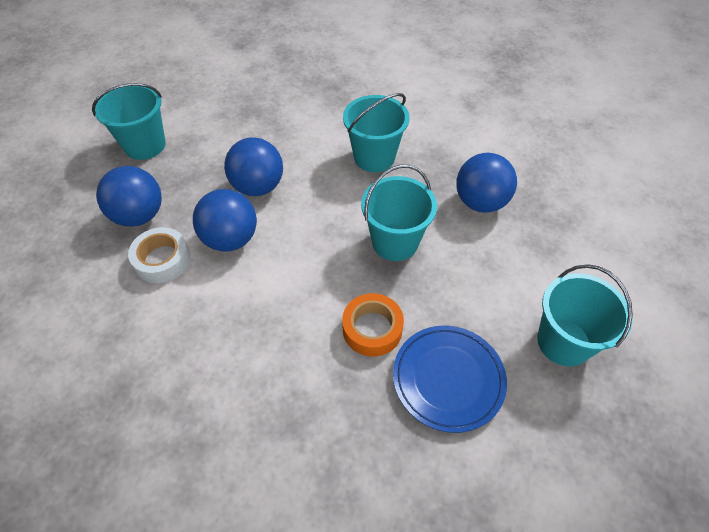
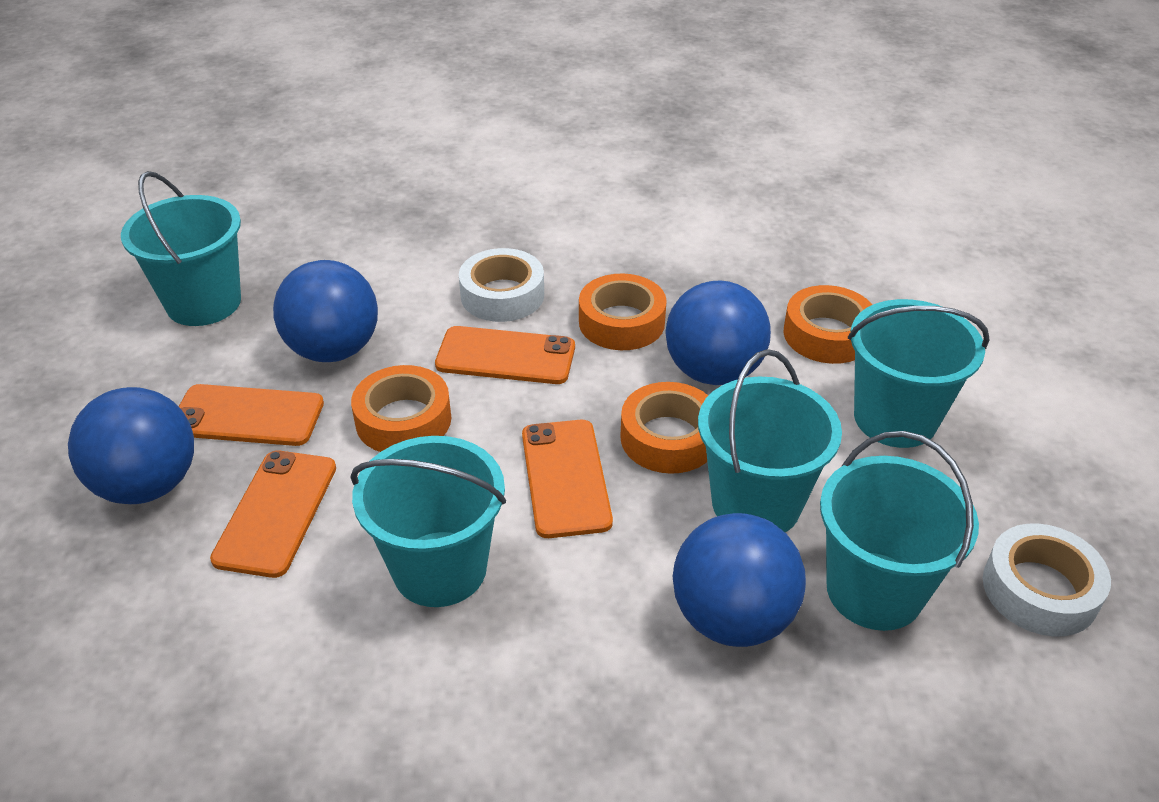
blue plate: [393,326,507,433] = 1 -> none = 0
orange phone: none = 0 -> [179,384,324,446] [210,451,336,578] [435,326,575,384] [522,420,613,538] = 4
orange tape: [342,293,404,357] = 1 -> [351,365,451,452] [579,273,667,350] [620,382,708,474] [784,285,872,364] = 4
turquoise bucket: [92,83,166,160] [343,93,409,172] [361,165,437,261] [537,264,633,367] = 4 -> [121,171,241,326] [350,436,506,607] [698,349,842,532] [820,431,979,631] [848,299,989,448] = 5
white tape: [128,227,190,283] = 1 -> [459,248,544,322] [983,524,1111,636] = 2

